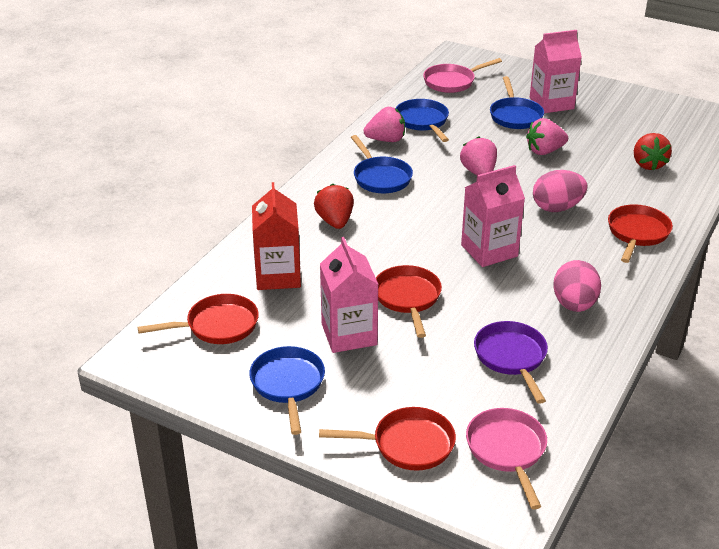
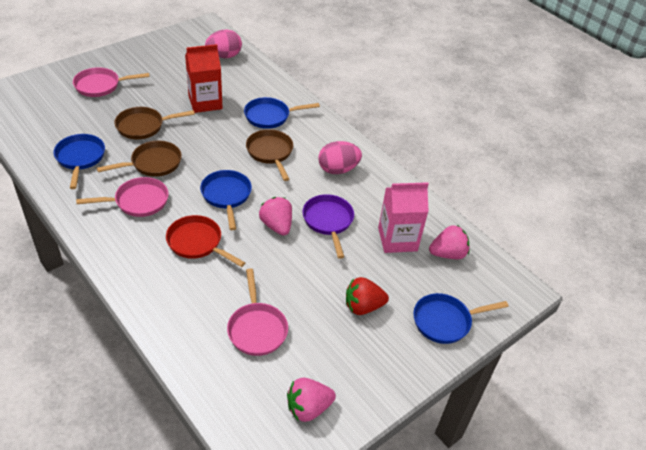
brown pan: none = 0 -> [97,141,182,177] [114,107,195,139] [246,129,293,181] = 3
pink carton: [320,237,379,353] [461,165,525,267] [530,30,582,113] = 3 -> [378,182,429,253] = 1
pink pan: [423,58,502,93] [466,408,547,509] = 2 -> [73,67,150,97] [76,177,169,217] [227,268,288,356] = 3
red pan: [137,294,259,344] [319,407,456,471] [376,265,442,338] [608,204,673,263] = 4 -> [166,215,245,267] = 1
red strawberry: [314,184,354,229] [634,133,672,171] = 2 -> [346,277,389,315] = 1

